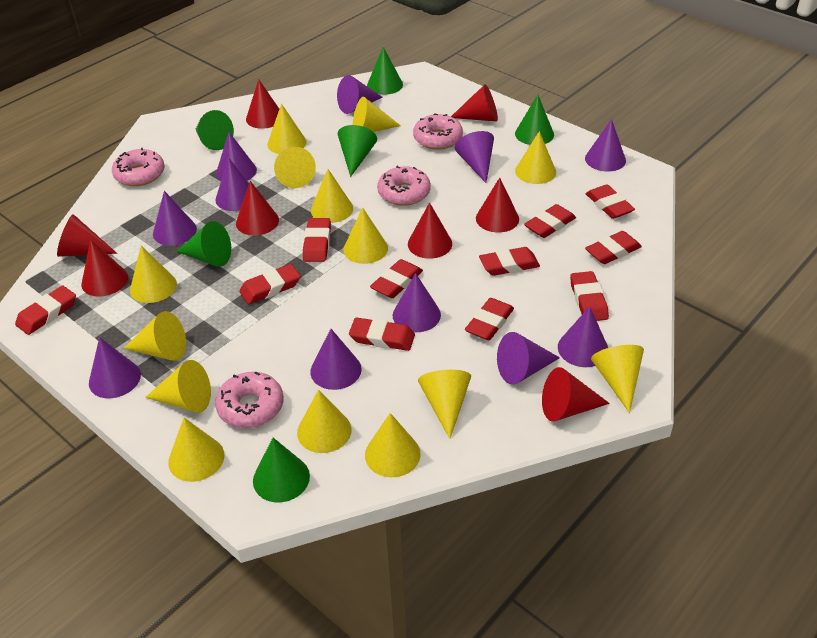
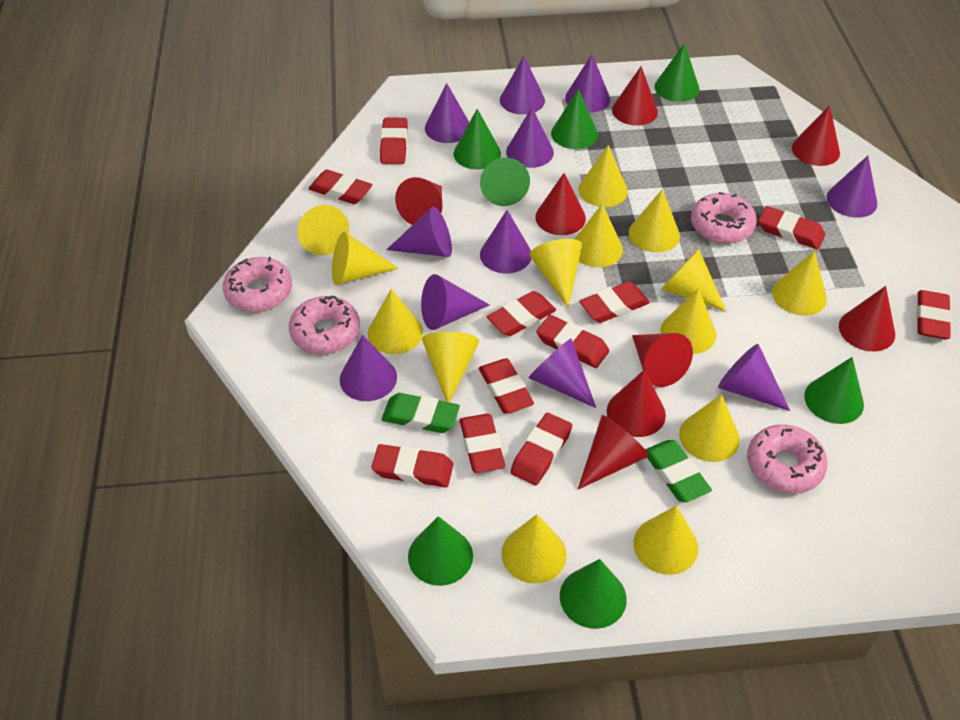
green cone: [176,221,231,267] [196,110,234,150] [253,438,310,502] [338,125,377,177] [367,47,403,95] [515,95,554,145] = 6 -> [408,516,473,586] [454,109,501,170] [480,158,530,206] [551,89,598,149] [560,559,627,629] [654,43,700,102] [804,357,864,424] = 7
green eraser: none = 0 -> [382,393,460,433] [645,440,712,502] = 2

